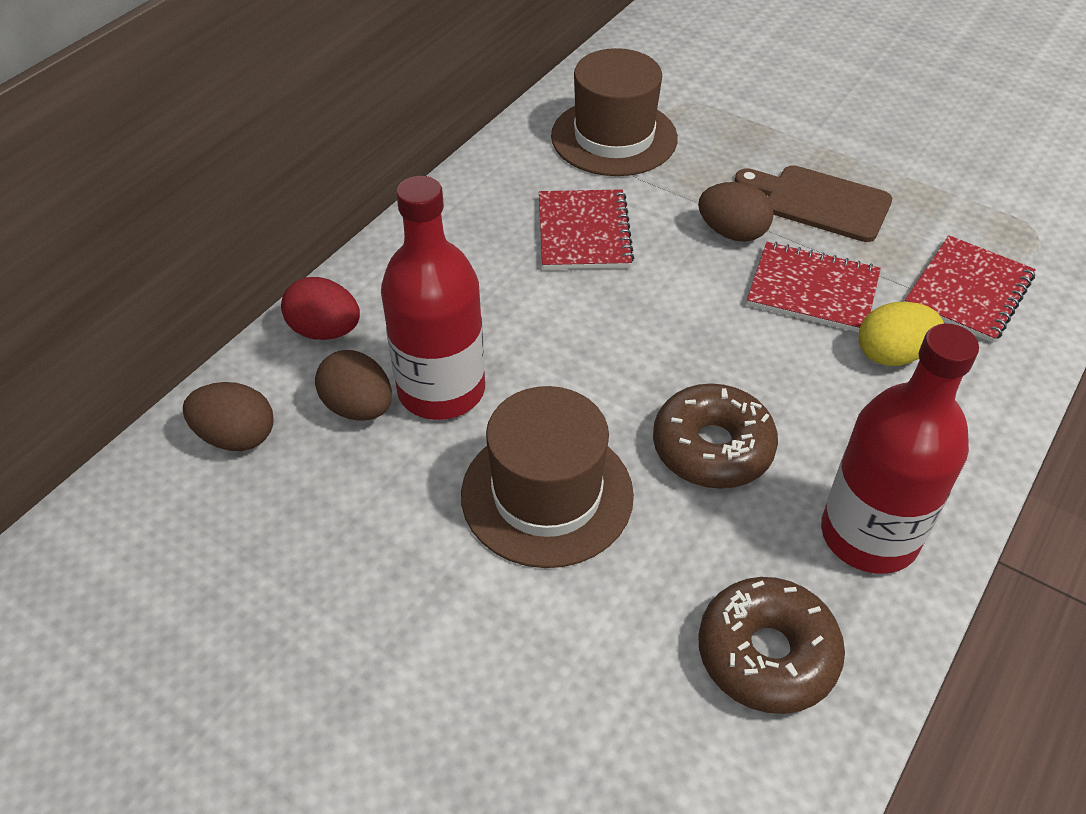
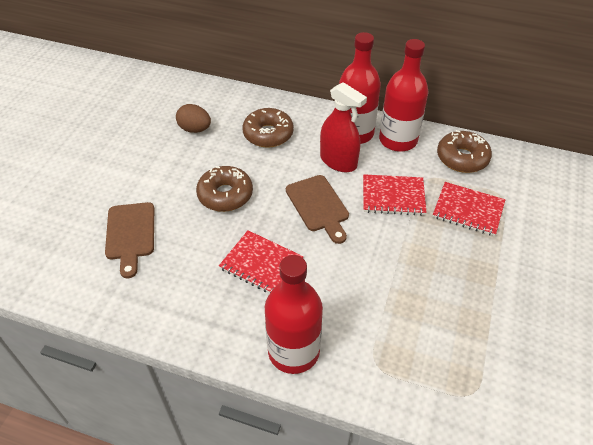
brown cutting board: [735,165,892,242] = 1 -> [105,202,154,278] [286,175,349,244] = 2
brown donut: [653,383,778,489] [698,577,845,714] = 2 -> [196,166,253,212] [243,108,294,148] [437,130,492,173] = 3
brown egg: [183,382,274,451] [315,350,392,421] [698,182,774,242] = 3 -> [176,104,211,133] = 1
brown hat: [461,386,634,568] [551,48,678,176] = 2 -> none = 0
red bottle: [381,176,485,420] [821,323,979,574] = 2 -> [265,255,323,374] [339,32,381,144] [379,39,428,152] = 3
red egg: [281,277,360,340] = 1 -> none = 0
red spray bottle: none = 0 -> [320,82,367,172] = 1
yellow egg: [859,302,944,366] = 1 -> none = 0

